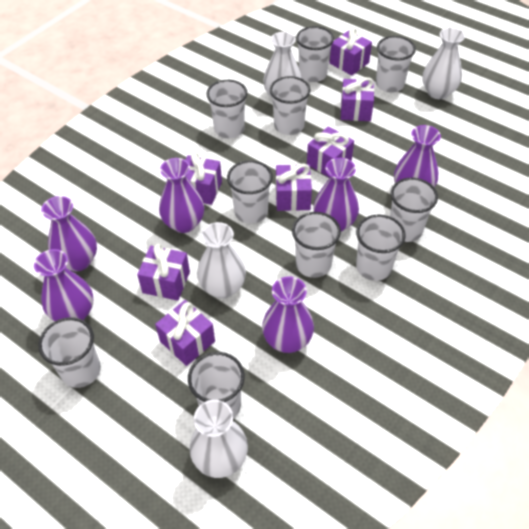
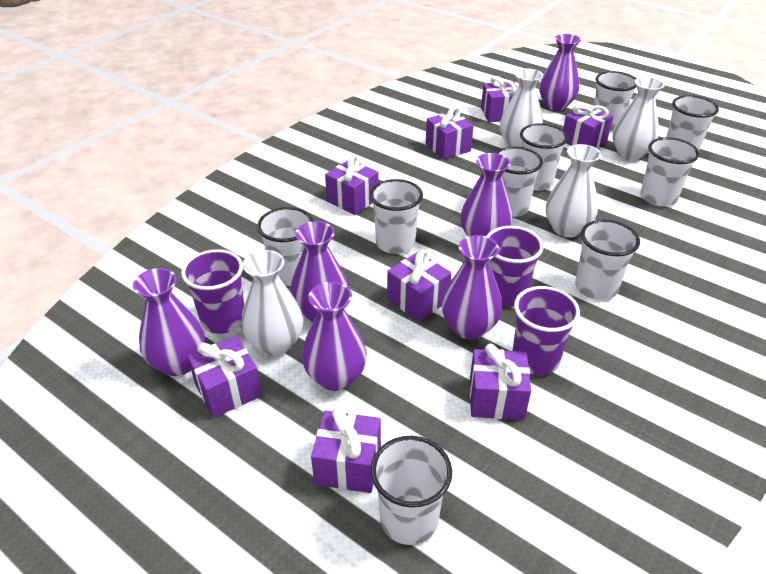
purple cup: none = 0 -> [181,249,244,334] [486,226,544,307] [513,286,580,375] = 3
purple gift: [137,244,190,301] [155,300,215,366] [185,152,222,205] [276,163,312,211] [307,126,354,178] [330,28,372,75] [340,77,374,121] = 7 -> [187,336,262,418] [311,407,381,493] [325,155,379,215] [387,250,451,322] [426,107,473,159] [470,344,531,420] [481,76,518,122] [563,104,613,148] = 8
white cup: [38,317,101,388] [188,352,245,419] [207,80,247,138] [227,160,273,224] [270,76,311,135] [292,212,341,278] [296,26,334,82] [356,214,406,281] [376,36,416,92] [390,178,438,242] = 10 -> [257,207,313,286] [370,179,423,254] [371,436,452,545] [496,147,543,217] [520,123,568,191] [575,220,640,300] [594,71,636,131] [640,137,699,206] [666,95,719,150] = 9

